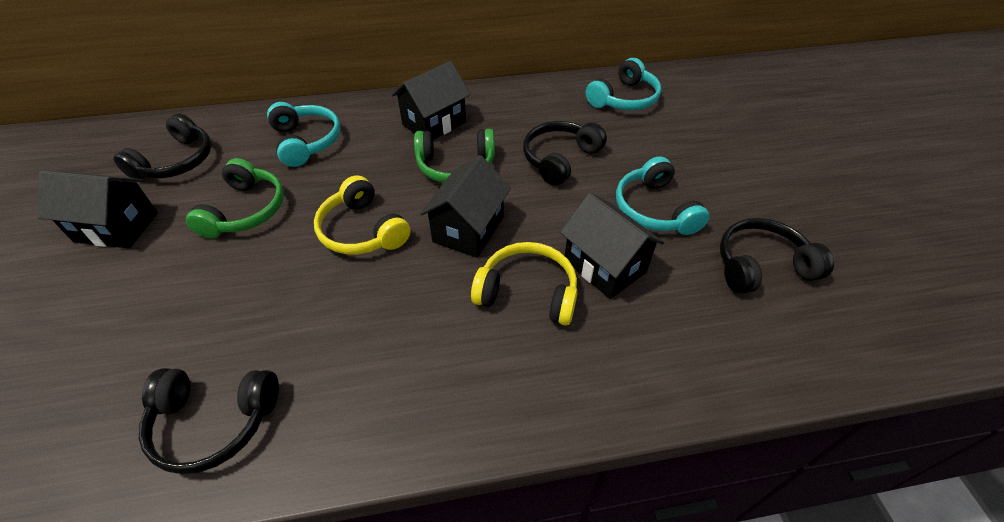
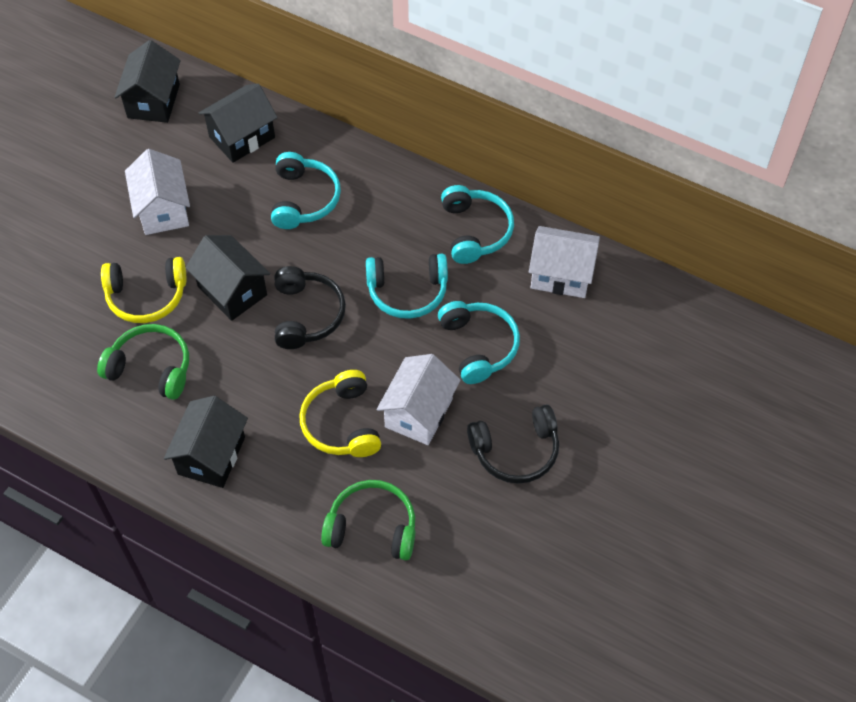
black headphones: [113,113,212,179] [139,368,279,474] [523,121,607,186] [720,218,834,294] = 4 -> [274,266,346,349] [467,405,559,484] = 2
turquoise headphones: [267,102,341,167] [586,58,661,110] [616,156,710,235] = 3 -> [271,152,341,229] [366,254,448,319] [438,301,520,384] [441,185,514,264] = 4
white house: none = 0 -> [125,149,190,235] [376,354,461,445] [529,226,600,298] = 3

